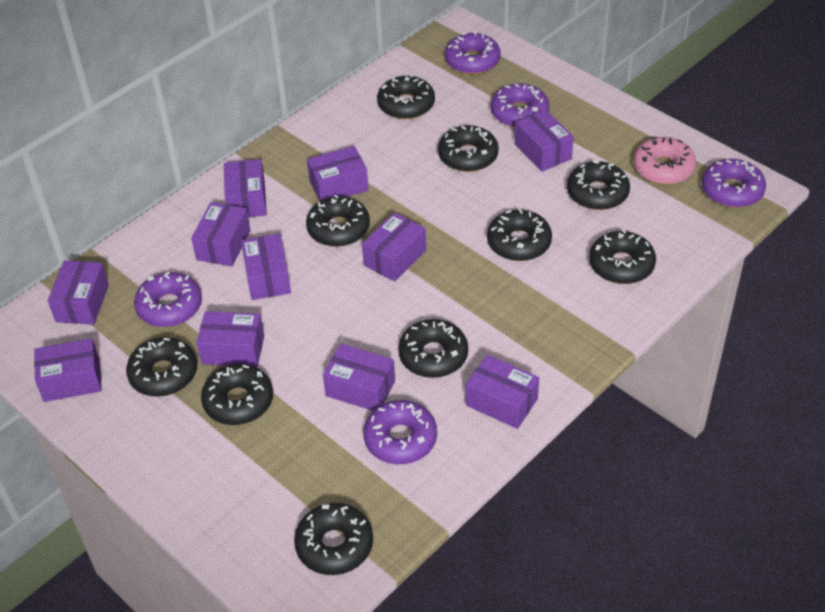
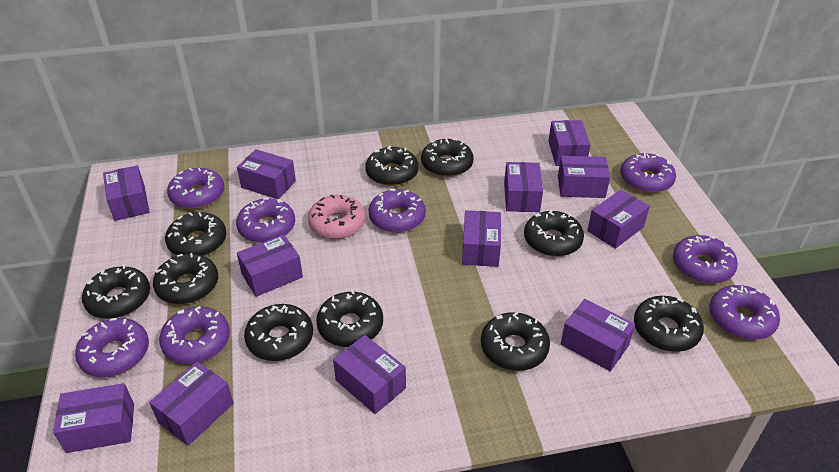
purple box: [34,338,102,402] [48,260,109,325] [191,202,250,266] [196,311,264,367] [224,159,267,218] [241,234,291,300] [307,146,369,201] [323,344,395,411] [362,213,426,282] [466,355,539,429] [515,109,574,172] = 11 -> [53,383,134,453] [103,165,150,221] [149,362,234,446] [237,149,296,199] [237,234,303,297] [333,335,406,414] [462,210,501,267] [504,162,543,212] [549,120,591,166] [558,156,610,198] [561,299,635,371] [587,190,650,249] = 12
purple donut: [134,272,202,327] [363,400,437,464] [445,32,501,75] [491,83,550,127] [702,159,766,208] = 5 -> [75,318,149,377] [159,306,230,364] [167,168,224,209] [236,198,295,243] [369,189,426,233] [620,153,676,193] [673,235,738,284] [709,285,780,340] = 8

